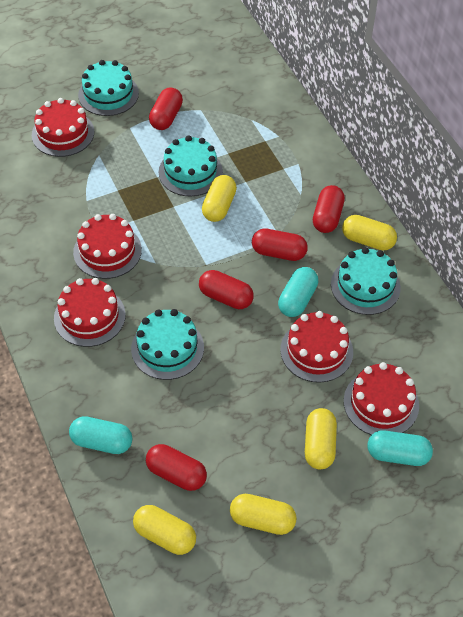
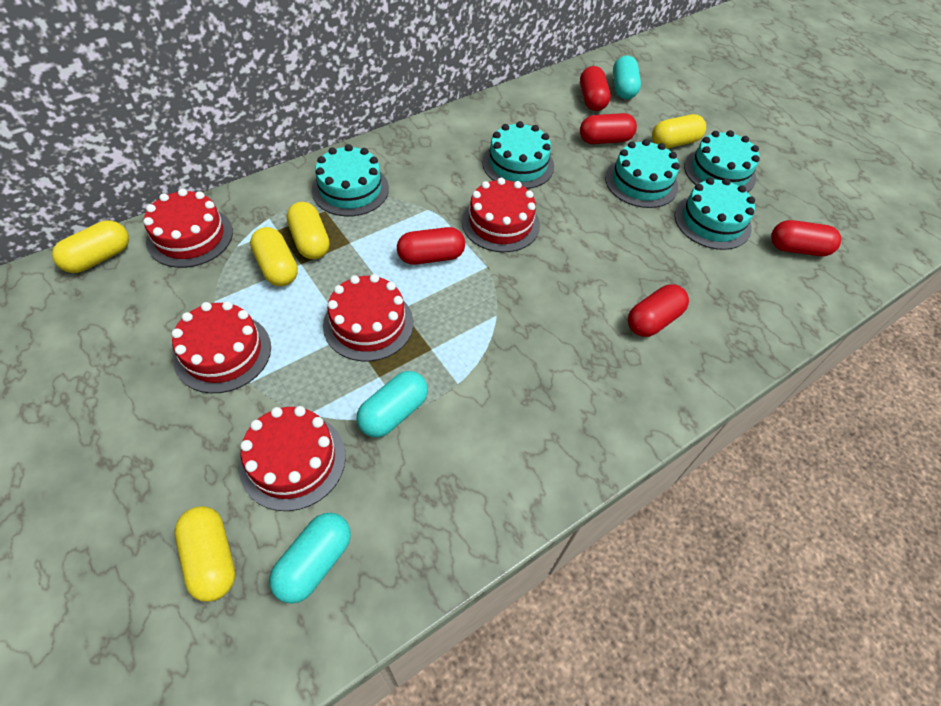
turquoise cake: [78,60,139,116] [131,309,204,380] [159,135,223,197] [331,247,401,315] = 4 -> [312,144,389,216] [482,121,554,189] [605,139,680,208] [675,178,755,250] [684,130,760,192] = 5

